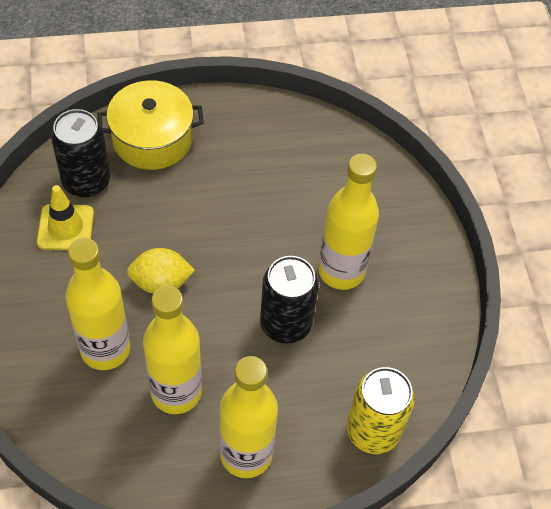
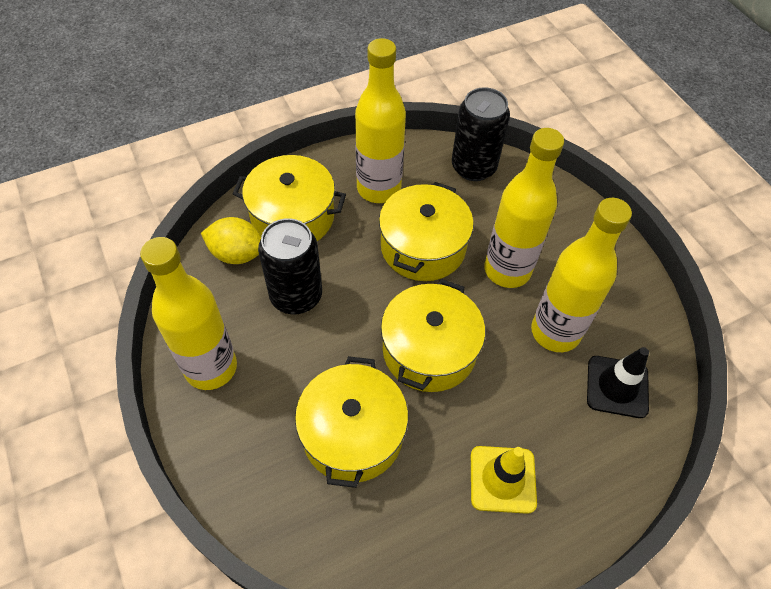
black traffic cone: none = 0 -> [587,347,649,418] = 1
yellow can: [347,367,415,454] = 1 -> none = 0
yellow pot: [97,80,204,170] = 1 -> [233,155,346,241] [295,356,408,488] [379,182,474,281] [381,279,485,392] = 4

